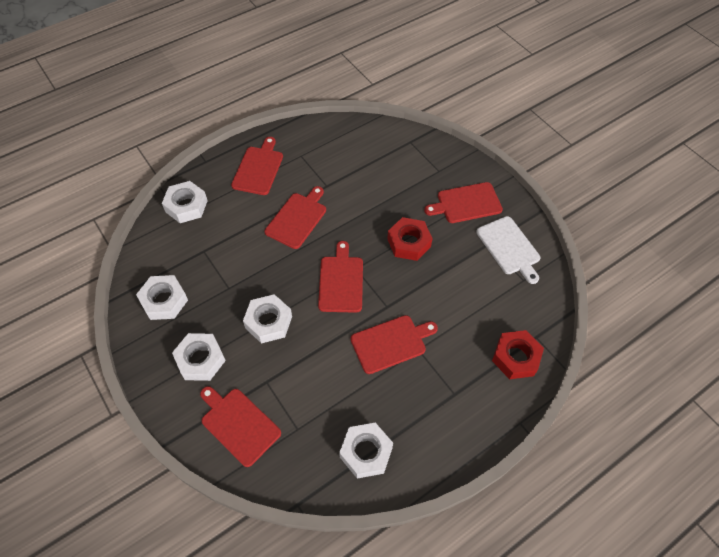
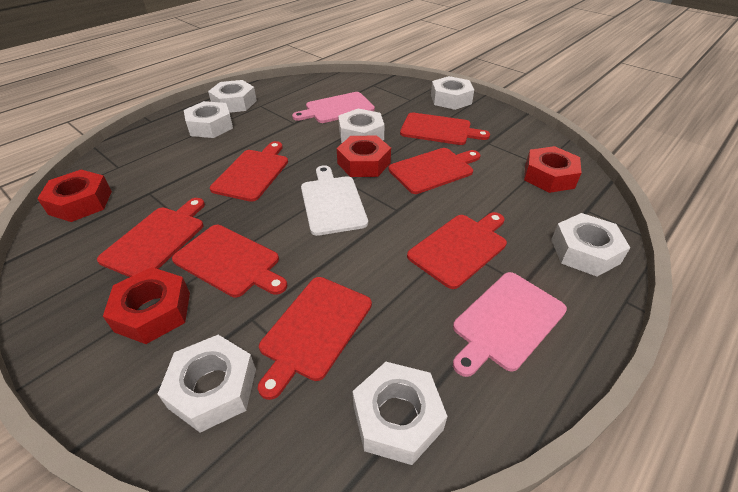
pink cutting board: none = 0 -> [292,92,375,123] [453,272,567,377] = 2
red cutting board: [200,386,281,467] [231,137,283,195] [265,186,326,249] [318,241,363,313] [351,315,438,374] [424,182,503,223] = 6 -> [97,198,205,277] [172,225,287,297] [210,141,288,202] [258,277,372,400] [388,148,481,194] [400,113,490,145] [407,212,507,289] = 7
red nut: [387,217,433,261] [492,330,544,379] = 2 -> [37,170,112,222] [103,267,190,344] [337,136,391,177] [524,146,582,193] = 4
white nut: [136,275,188,320] [162,181,208,223] [172,333,226,381] [243,294,292,344] [339,423,393,478] = 5 -> [158,335,256,433] [184,101,233,138] [208,80,257,113] [338,109,385,143] [353,362,448,465] [431,76,474,110] [551,213,630,276] = 7

